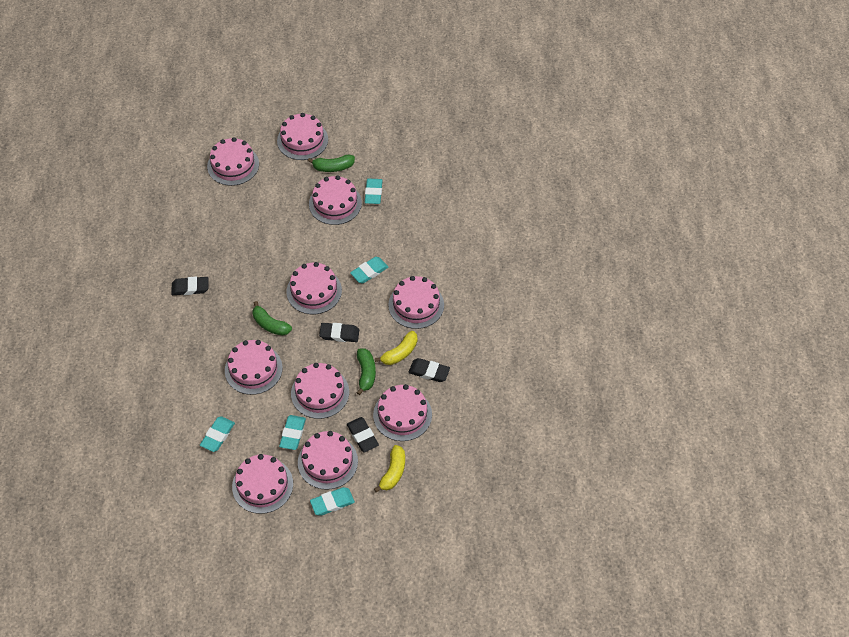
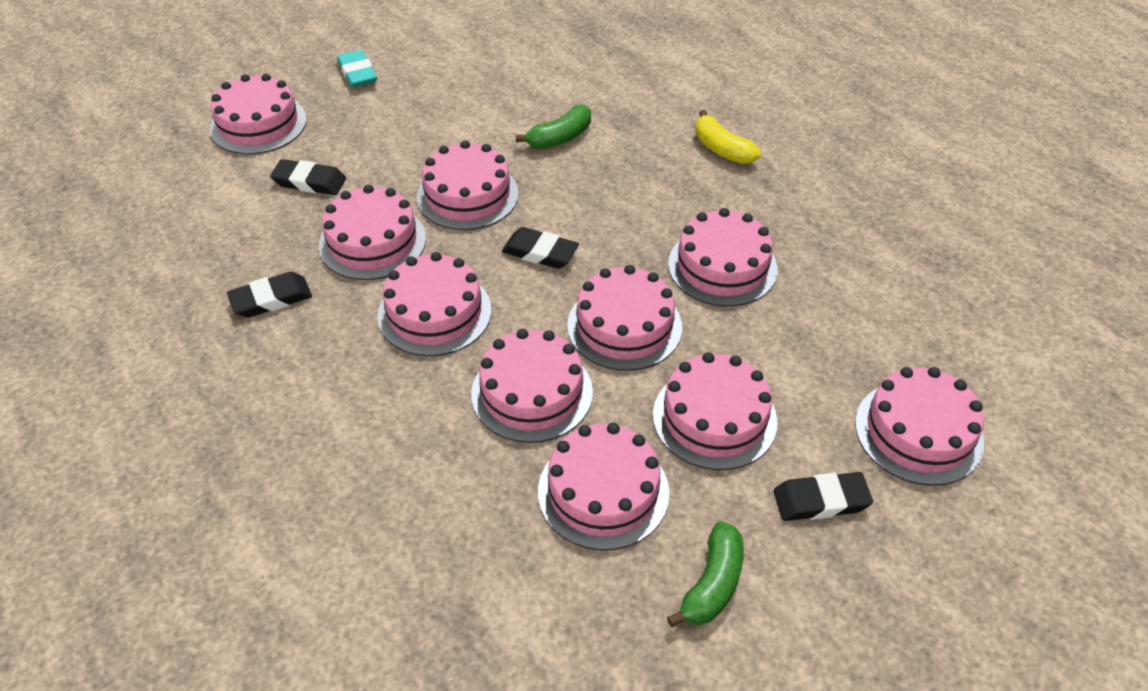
green banana: [253,301,292,336] [308,155,355,172] [356,348,376,395] = 3 -> [516,105,591,149] [667,521,744,627] = 2
turquoise eraser: [200,416,235,452] [279,415,306,450] [310,487,355,516] [350,257,388,284] [365,178,383,204] = 5 -> [337,50,377,87] = 1
yellow banana: [374,445,405,493] [375,331,417,365] = 2 -> [695,110,761,164] = 1

